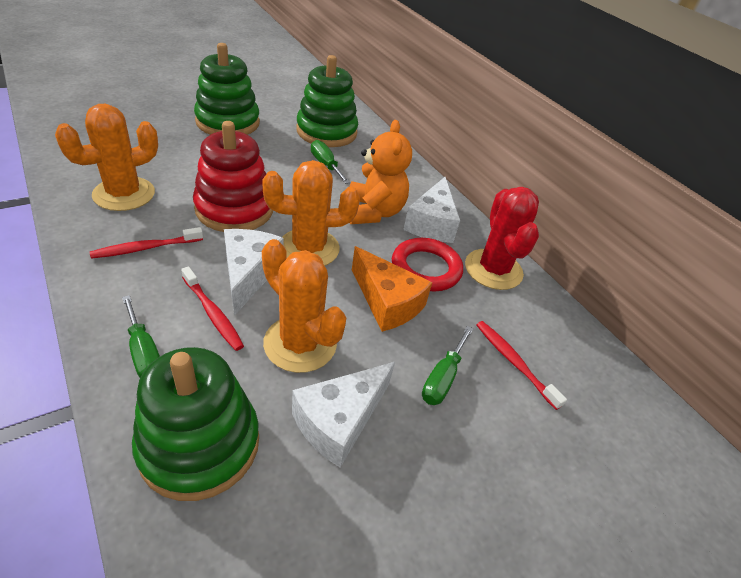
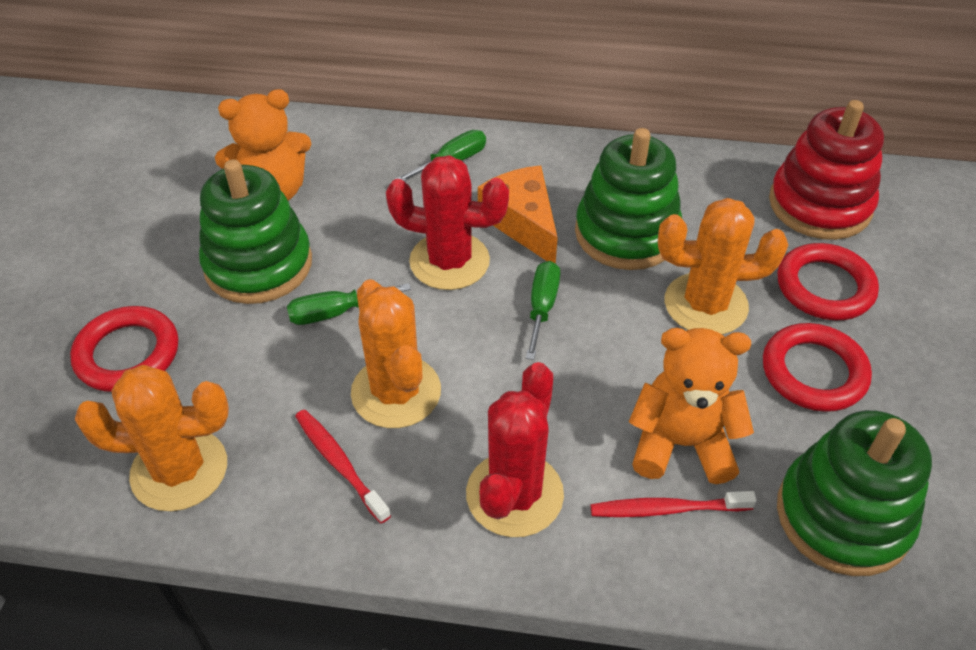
orange teddy bear: [349,120,412,224] = 1 -> [215,89,311,201] [629,328,754,484] = 2
red cactus: [465,187,539,290] = 1 -> [386,155,509,290] [466,362,564,537] = 2
red ring: [392,238,463,291] = 1 -> [70,306,178,392] [763,323,872,412] [777,243,879,320] = 3
red toothbrush: [90,227,203,259] [181,266,244,351] [476,321,567,410] = 3 -> [295,409,391,523] [590,491,757,517] = 2
white cheese: [224,229,284,316] [292,362,395,468] [403,177,460,243] = 3 -> none = 0

